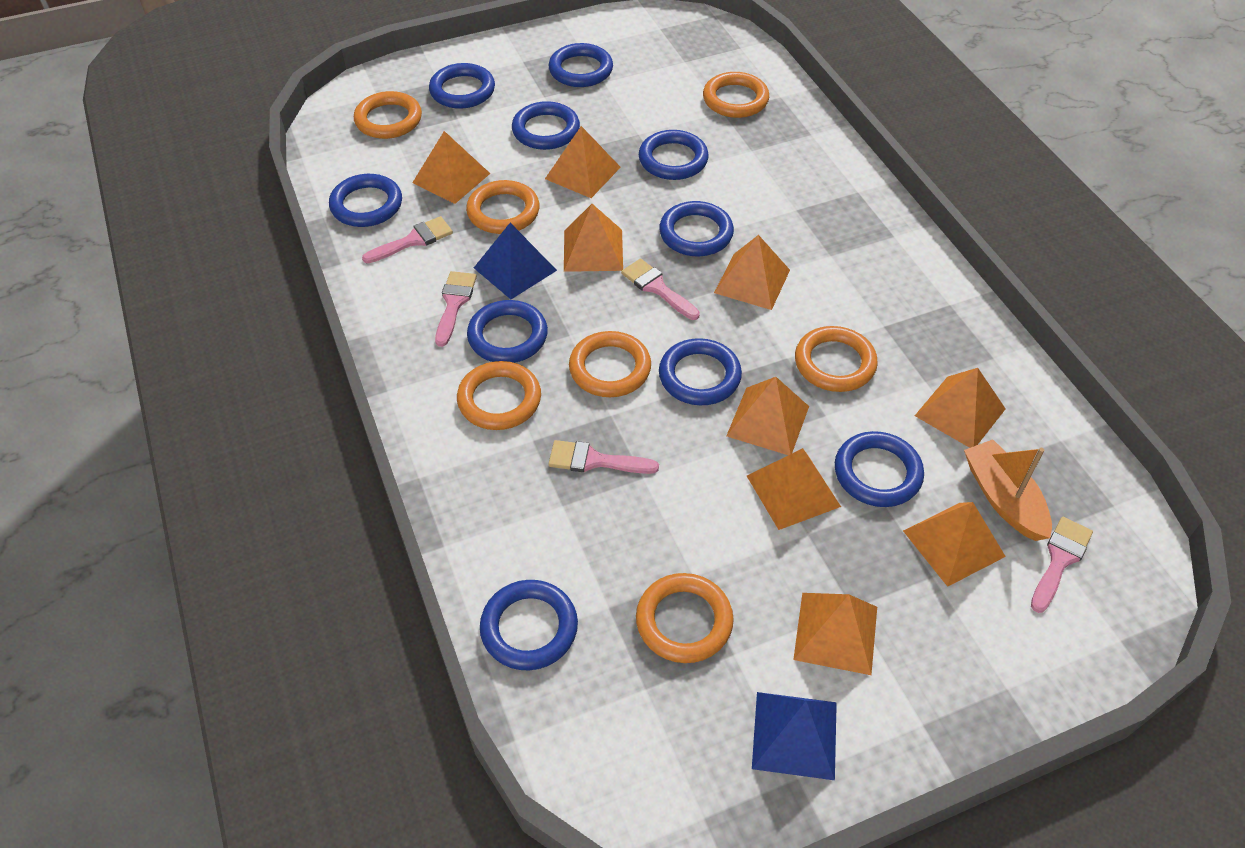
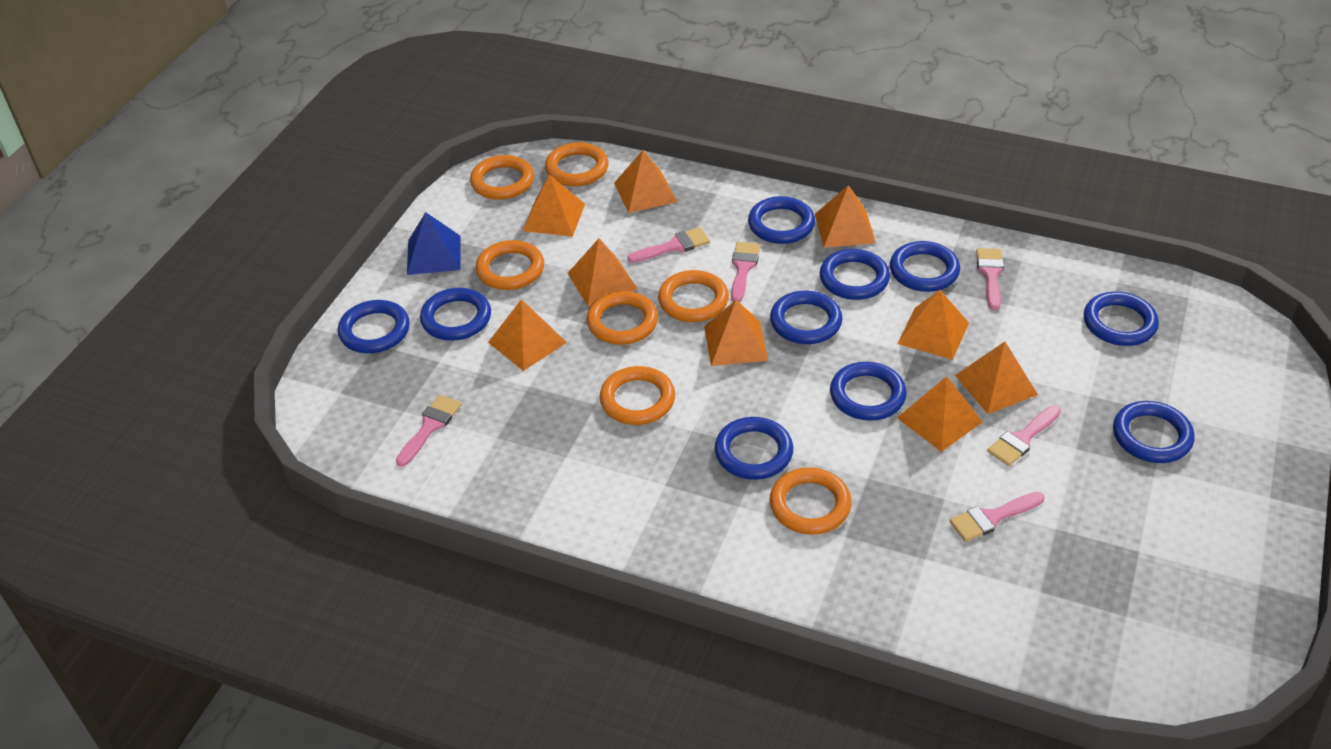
blue pyramid: [474,223,557,299] [752,692,837,780] = 2 -> [407,212,461,275] = 1
orange boat: [964,439,1052,541] = 1 -> none = 0
pink brush: [362,216,453,263] [435,271,477,347] [549,440,659,474] [621,258,700,320] [1031,517,1093,613] = 5 -> [396,395,462,467] [627,227,710,263] [731,242,760,302] [950,492,1045,542] [976,248,1004,310] [987,405,1061,466] = 6

